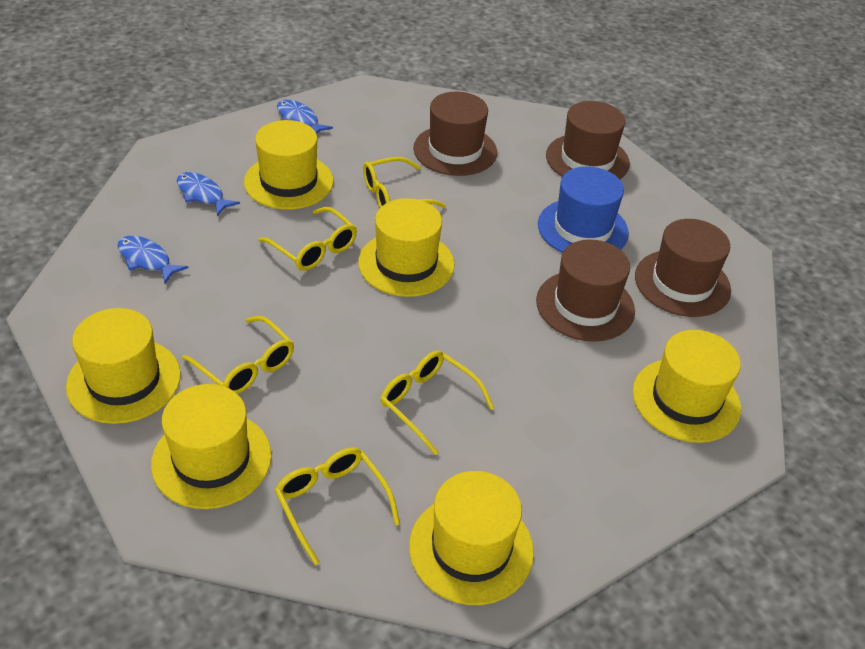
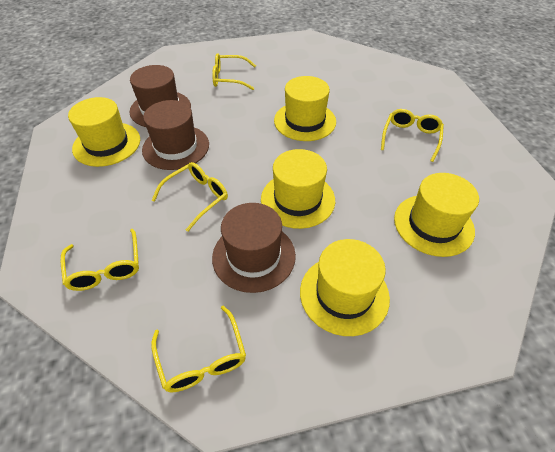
blue fish: [118,236,189,283] [177,172,240,216] [277,99,333,134] = 3 -> none = 0
blue hat: [538,166,629,253] = 1 -> none = 0
brown hat: [413,92,497,176] [536,239,635,342] [546,101,630,179] [635,219,731,317] = 4 -> [130,65,191,127] [142,100,209,170] [212,203,296,293] = 3
yellow hat: [66,308,181,424] [151,384,272,509] [244,120,333,210] [358,198,455,297] [409,471,534,605] [633,330,741,443] = 6 -> [68,97,140,167] [261,149,335,229] [274,76,336,141] [300,239,390,336] [394,173,479,257] = 5

